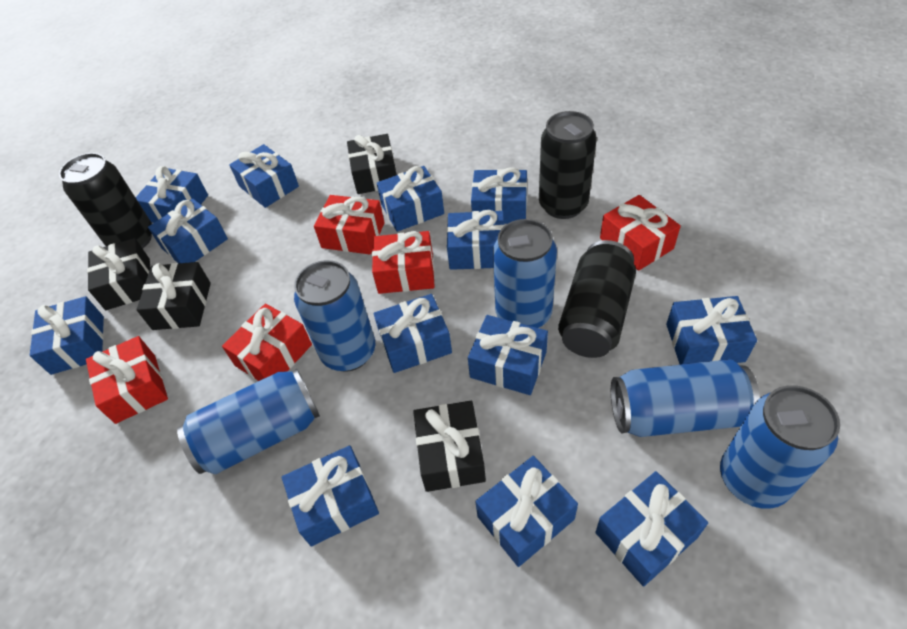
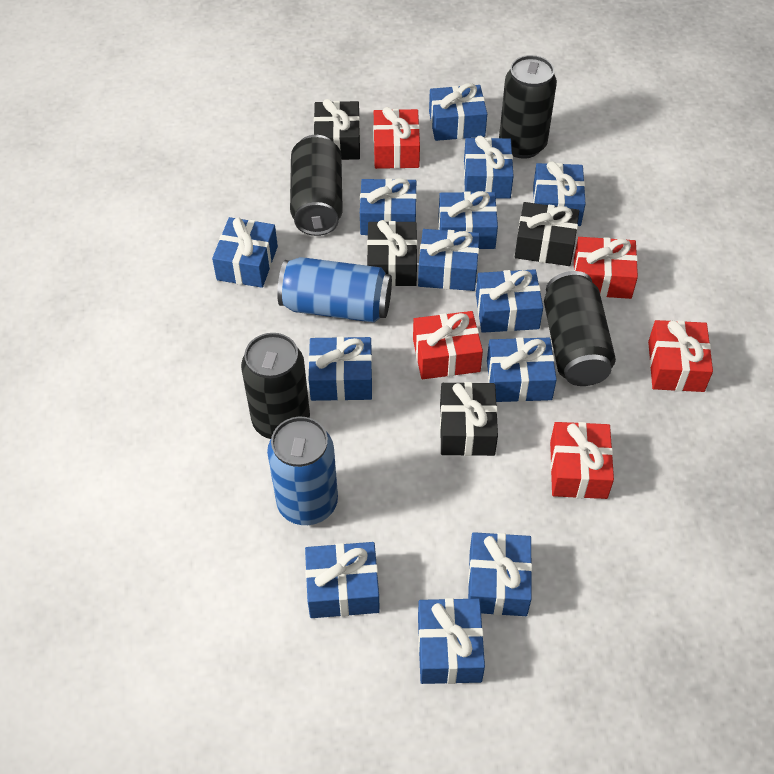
black can: [59,153,152,248] [539,111,597,219] [558,240,636,358] = 3 -> [241,333,310,439] [290,135,343,236] [499,55,557,159] [544,271,616,386] = 4
blue can: [177,369,320,474] [294,260,375,372] [493,219,557,328] [611,359,760,437] [720,385,840,509] = 5 -> [267,417,338,525] [277,257,392,323] = 2

